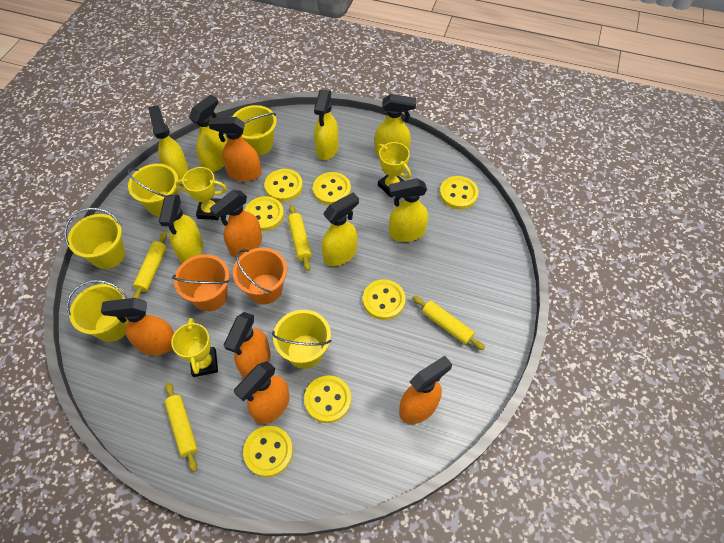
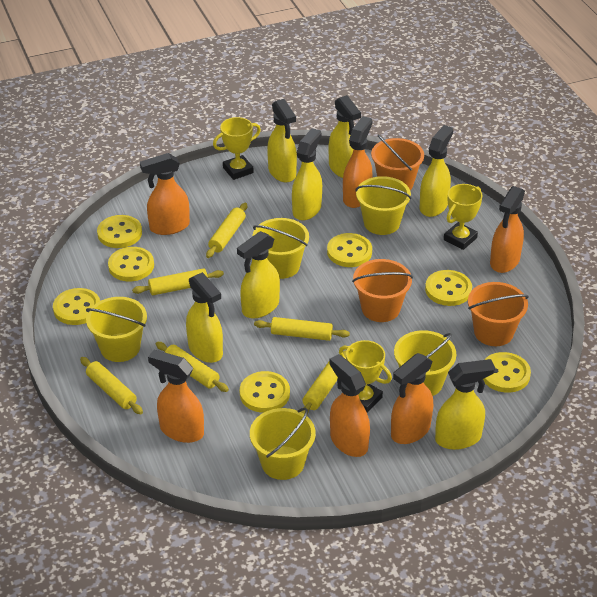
orange bucket: [172,254,230,311] [233,248,287,304] = 2 -> [352,259,413,322] [371,134,424,190] [468,282,529,346] = 3
yellow rolling pin: [132,232,167,299] [164,383,198,472] [288,205,312,271] [413,296,485,350] = 4 -> [80,357,143,414] [132,268,224,295] [156,342,229,392] [206,203,247,258] [254,317,350,341] [301,350,347,415] = 6

